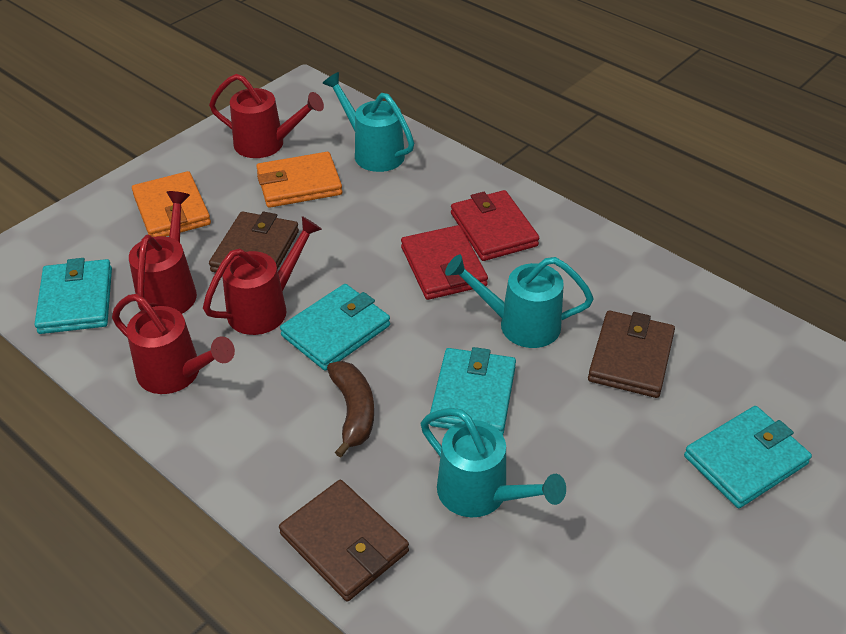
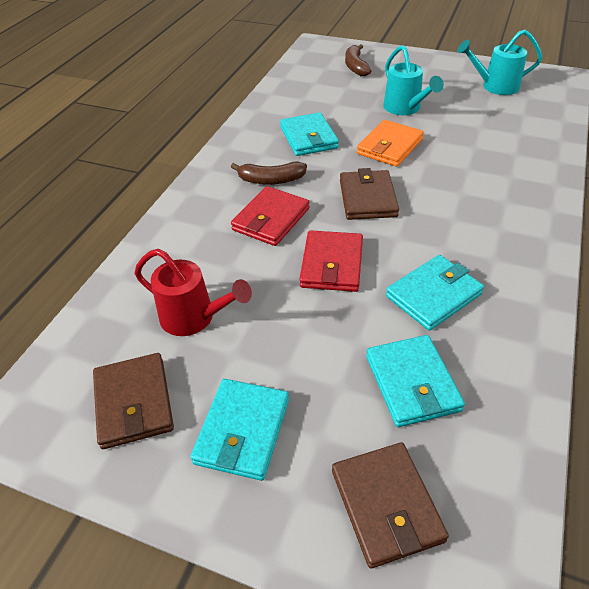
brown banana: [327,361,374,457] = 1 -> [231,162,307,185] [345,44,371,76] = 2
orange wallet: [132,171,211,237] [256,152,342,208] = 2 -> [357,120,424,167] = 1
red watering can: [112,294,235,394] [129,191,197,314] [203,216,322,335] [209,74,324,158] = 4 -> [135,249,252,336] = 1
turquoise watering can: [322,72,414,172] [421,408,566,517] [445,255,593,348] = 3 -> [383,45,444,115] [457,30,542,95] = 2

